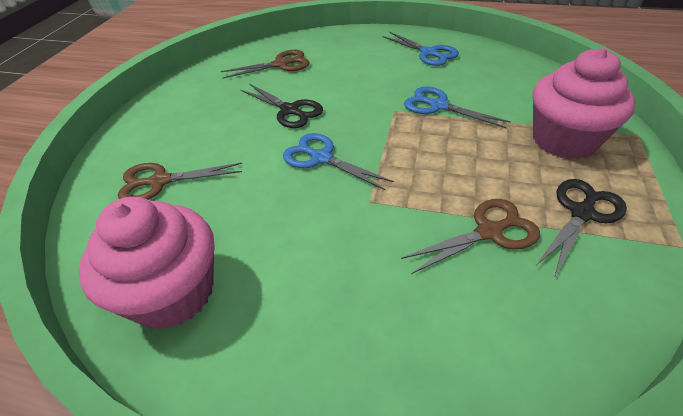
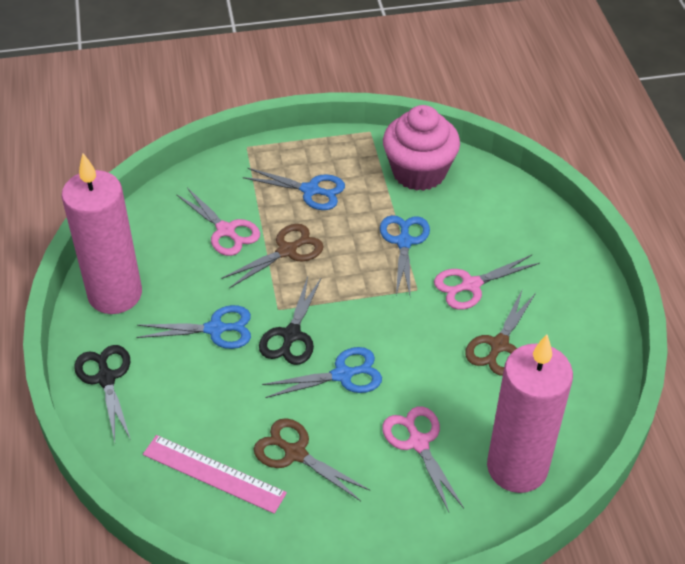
blue scissors: [283,133,394,191] [382,32,459,66] [404,86,511,128] = 3 -> [136,305,251,349] [243,168,345,210] [262,347,382,398] [380,215,430,295] = 4
pink candle: none = 0 -> [61,153,142,314] [487,334,573,493] = 2
pink cupcake: [78,197,214,330] [533,48,636,159] = 2 -> [383,105,460,191] = 1
pink ruler: none = 0 -> [143,435,287,514] = 1
pink scissors: none = 0 -> [176,188,260,256] [382,406,464,512] [434,255,540,310] = 3

